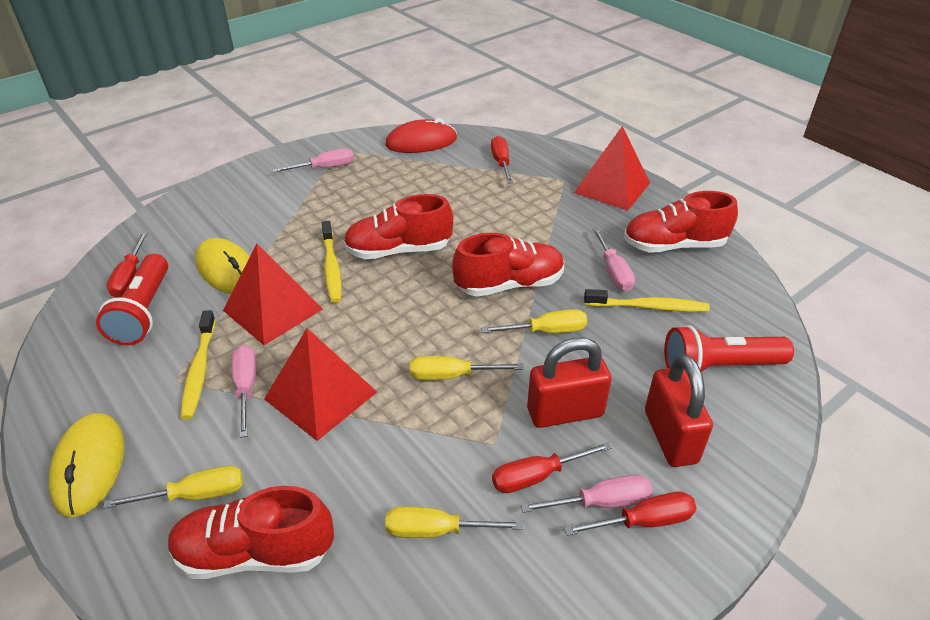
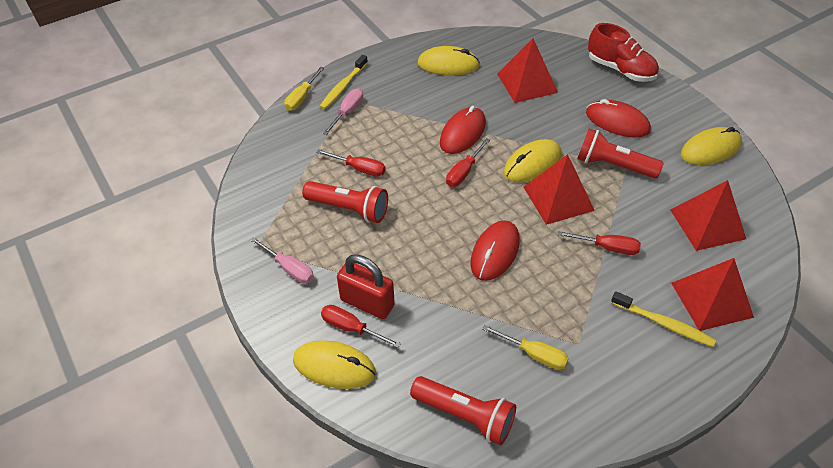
pink screwdriver: [232,345,256,438] [272,148,354,173] [521,475,653,513] [592,227,635,291] = 4 -> [250,237,314,284] [323,89,363,135] = 2
red flashlight: [96,254,168,345] [664,325,794,372] = 2 -> [302,181,388,223] [410,376,516,445] [577,128,664,178] = 3
red mouse: [385,118,457,153] = 1 -> [440,106,486,154] [471,220,520,281] [586,99,651,138] = 3
red padlock: [527,337,612,428] [645,354,713,467] = 2 -> [337,254,395,319] = 1
red pyramid: [223,244,323,345] [264,328,377,441] [574,126,650,211] = 3 -> [497,38,558,103] [524,154,595,225] [670,180,746,251] [671,258,754,331] = 4
red shoe: [168,486,334,579] [343,194,453,259] [452,233,564,297] [624,191,738,253] = 4 -> [588,23,659,82] = 1
yellow mouse: [49,413,124,517] [195,238,250,294] = 2 -> [293,340,376,389] [417,46,480,75] [504,139,561,182] [681,127,742,165] = 4
yellow screwdriver: [103,466,243,509] [385,507,523,538] [410,356,524,380] [481,309,587,333] = 4 -> [284,67,324,111] [483,325,569,370] = 2
yellow toothbrush: [180,310,216,420] [322,221,342,303] [584,289,710,312] = 3 -> [319,55,368,110] [611,291,716,347] = 2

